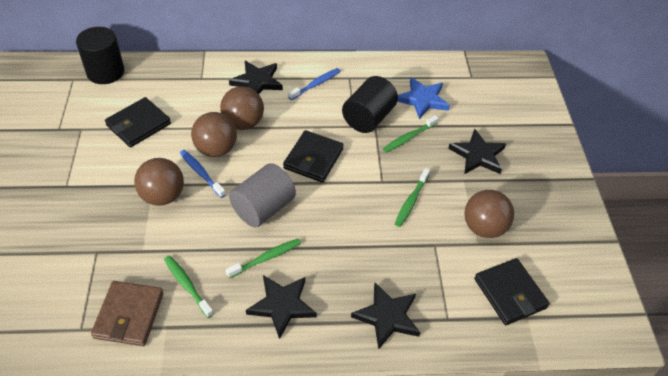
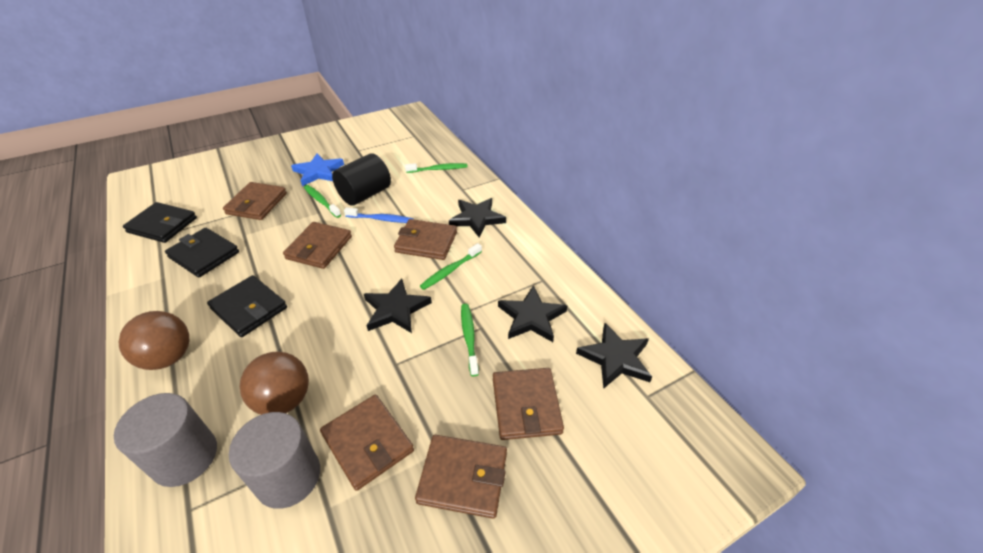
black cylinder: [76,27,124,84] [342,76,398,133] = 2 -> [332,153,391,206] = 1
blue toothbrush: [180,150,226,198] [288,68,341,100] = 2 -> [344,207,414,223] = 1
brown ball: [134,158,184,206] [191,112,237,157] [220,86,264,130] [465,190,514,238] = 4 -> [118,311,190,370] [240,351,309,415] = 2
brown wallet: [91,281,163,346] = 1 -> [223,182,287,220] [283,222,352,269] [320,395,414,491] [394,219,457,260] [415,435,507,519] [493,368,564,440] = 6
grey cylinder: [229,163,296,228] = 1 -> [114,393,217,487] [229,412,320,509] = 2

